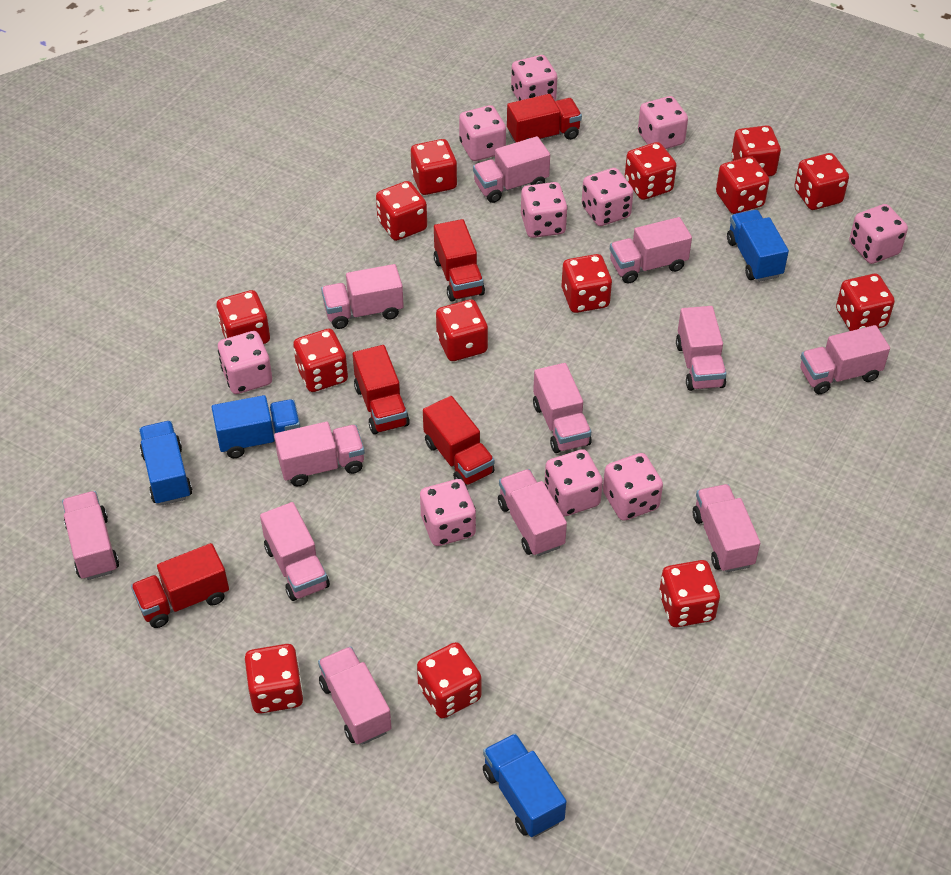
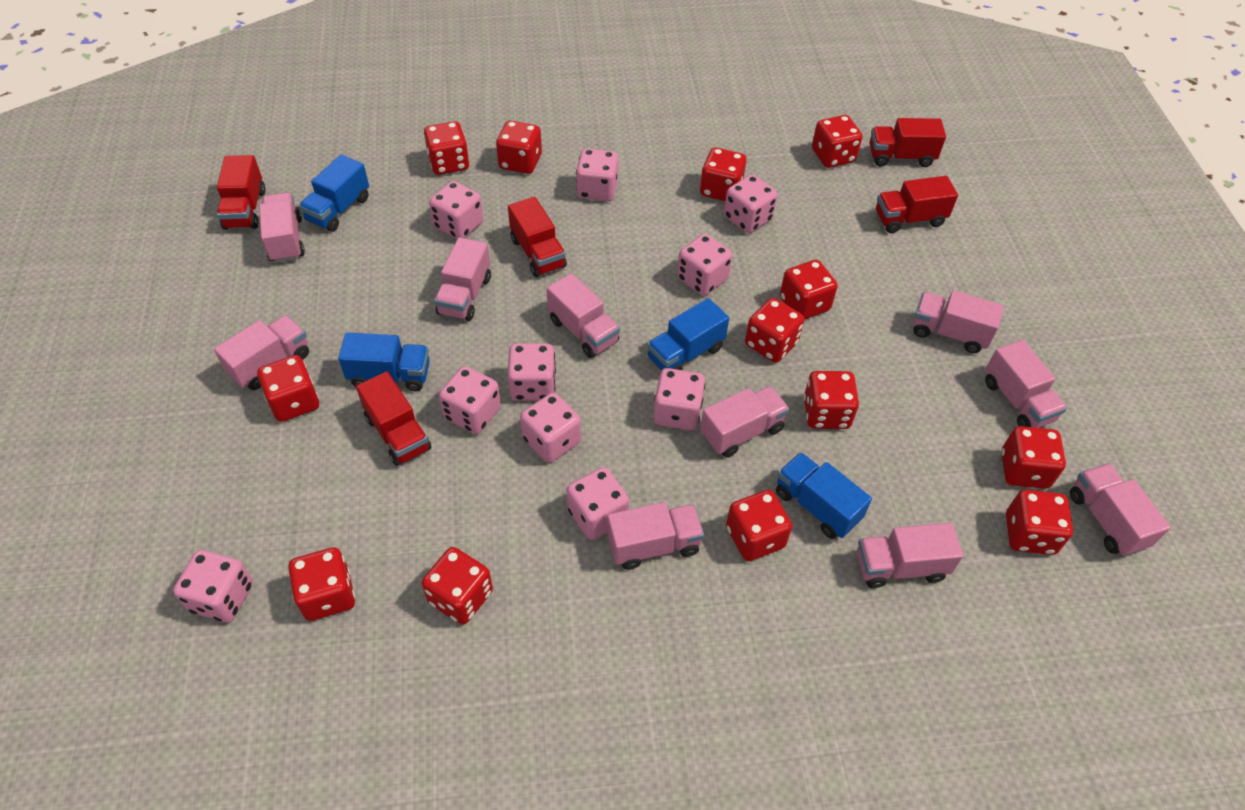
pink truck: [62,491,119,580] [260,502,330,601] [274,422,365,486] [318,646,392,745] [321,264,404,329] [473,136,550,203] [498,469,567,556] [533,363,591,453] [610,217,692,284] [676,306,727,391] [693,484,760,573] [800,325,890,394] = 12 -> [214,315,309,390] [259,192,305,263] [434,238,491,321] [547,273,620,358] [607,502,704,570] [700,386,789,458] [857,523,963,588] [913,290,1004,353] [985,340,1067,428] [1070,463,1171,557] = 10
red dice: [216,290,270,344] [245,644,303,714] [293,328,348,392] [376,181,427,241] [411,139,457,195] [417,642,481,718] [436,299,488,361] [562,254,612,313] [625,142,677,200] [659,560,720,627] [716,156,769,214] [731,125,781,177] [794,153,849,210] [836,274,895,331] = 14 -> [257,355,319,422] [288,547,355,621] [422,547,493,625] [424,121,469,175] [496,120,542,174] [700,147,746,201] [726,490,792,561] [745,298,804,363] [780,260,838,320] [804,371,859,429] [812,115,862,168] [1001,426,1066,489] [1006,490,1073,555] = 13

